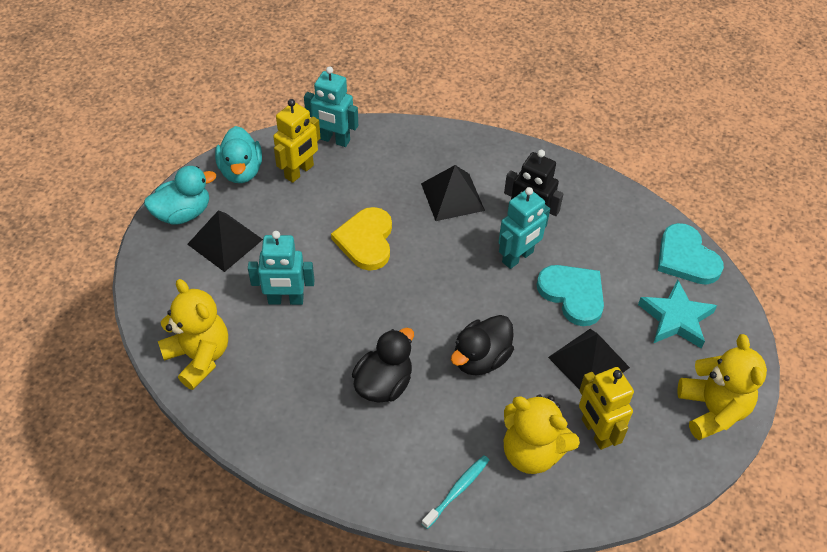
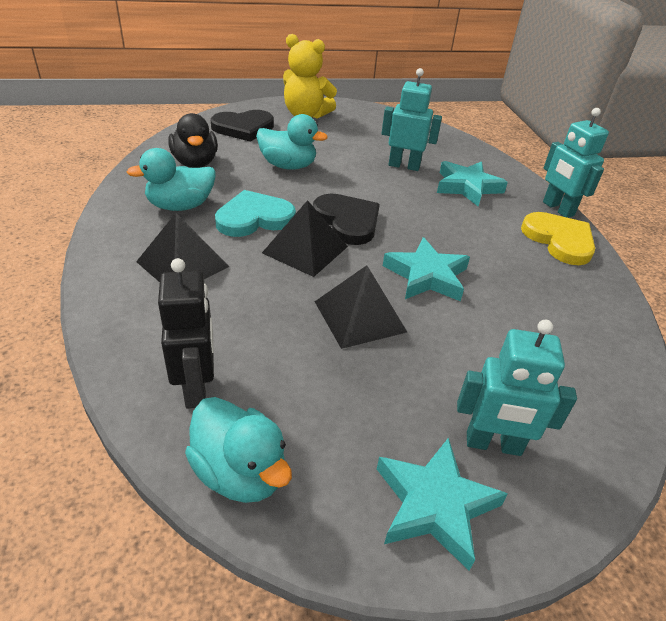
black duck: [352,328,414,403] [451,315,514,375] = 2 -> [168,113,218,168] = 1
black heart: none = 0 -> [211,110,274,142] [313,194,380,245] = 2
turquoise duck: [144,166,216,225] [215,126,262,183] = 2 -> [126,148,216,211] [185,397,292,503] [256,114,328,170] = 3
turquoise heart: [536,265,604,326] [658,223,724,285] = 2 -> [215,190,296,237] = 1
turquoise star: [638,280,717,349] = 1 -> [377,437,508,571] [383,237,470,301] [437,161,508,207] = 3
turquoise toothbrush: [422,455,489,529] = 1 -> none = 0
yellow robot: [273,99,320,183] [579,367,634,450] = 2 -> none = 0
yellow teddy bear: [158,279,228,390] [504,394,580,474] [677,334,767,440] = 3 -> [283,34,337,119] = 1

